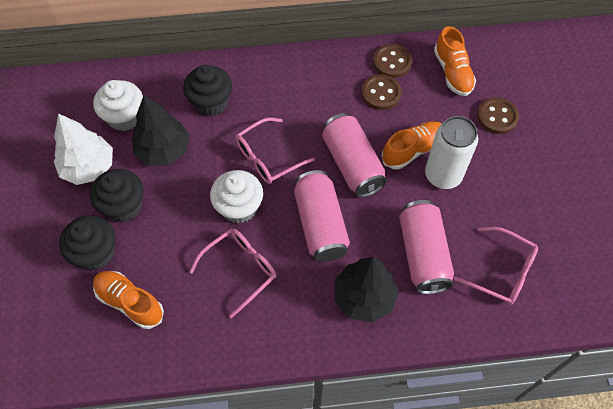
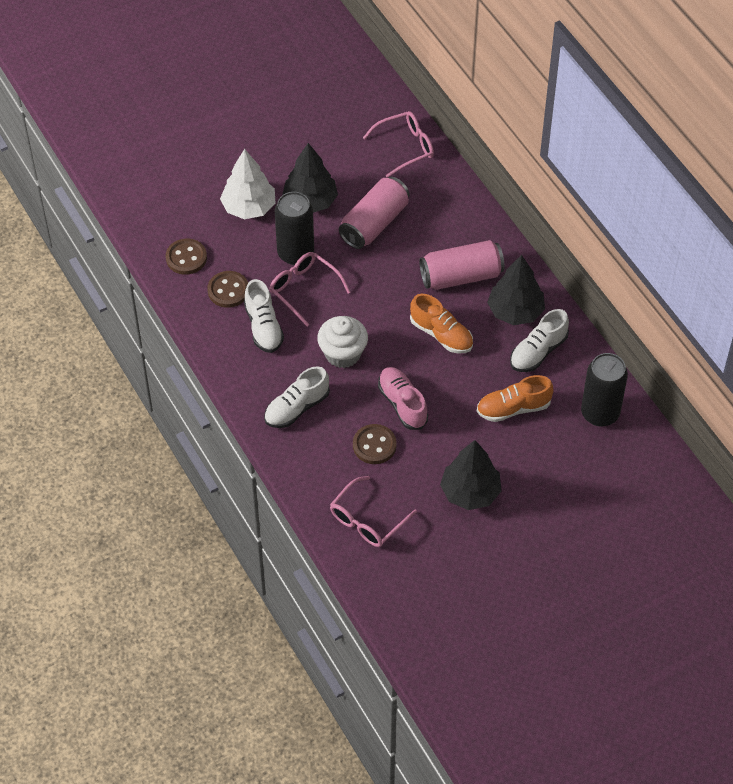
black can: none = 0 -> [275,192,314,265] [581,353,628,427] = 2
black cupcake: [59,215,115,270] [90,169,144,222] [183,65,232,116] = 3 -> none = 0
black tree: [132,95,190,166] [334,257,399,323] = 2 -> [282,143,338,213] [440,440,502,510] [487,255,545,325] = 3
orange shoe: [93,271,164,329] [382,121,441,169] [434,26,476,96] = 3 -> [410,294,473,353] [477,375,553,422] = 2
pink can: [294,170,350,262] [322,113,387,197] [399,200,454,294] = 3 -> [339,177,409,249] [419,240,505,290] = 2
pink shoe: none = 0 -> [378,367,428,430] = 1
white can: [425,116,478,189] = 1 -> none = 0
white cupcake: [93,80,143,131] [210,170,263,223] = 2 -> [317,316,368,368] = 1
white shoe: none = 0 -> [244,279,284,353] [264,366,330,428] [510,309,569,372] = 3

